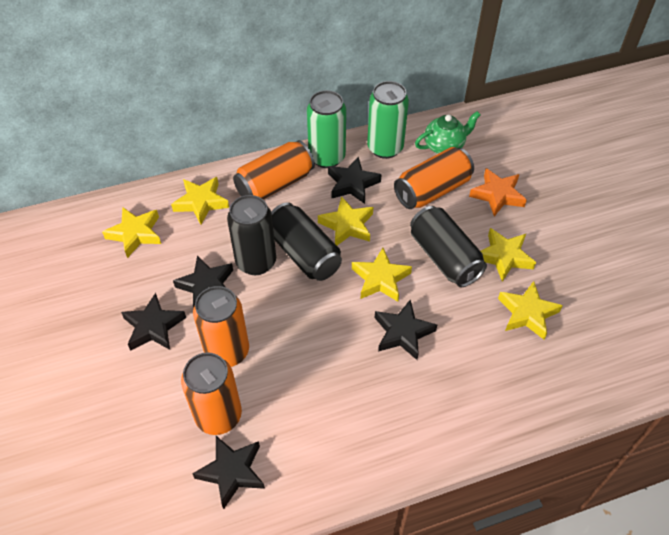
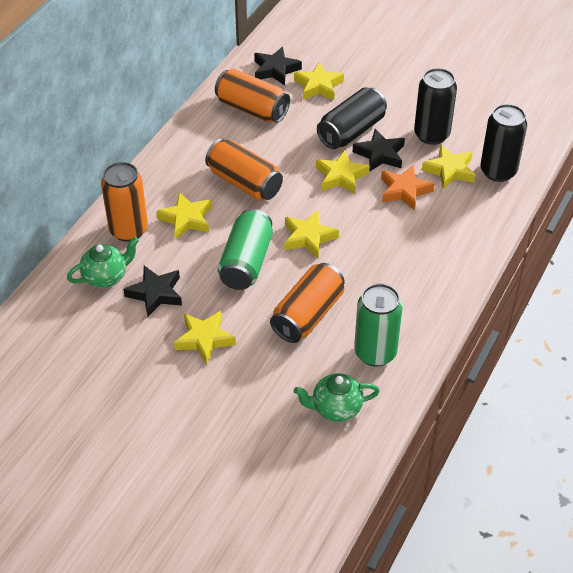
black star: [121,293,186,351] [173,255,233,307] [192,436,265,509] [328,157,381,204] [375,299,437,360] = 5 -> [123,266,182,318] [254,47,302,86] [353,129,405,172] = 3
green teapot: [415,111,480,154] = 1 -> [67,237,139,288] [294,373,380,422] = 2

